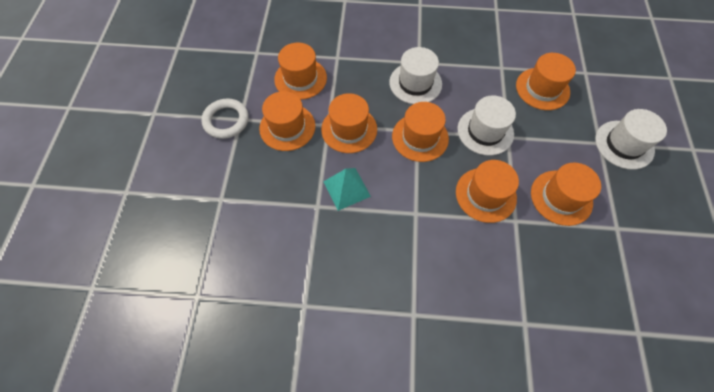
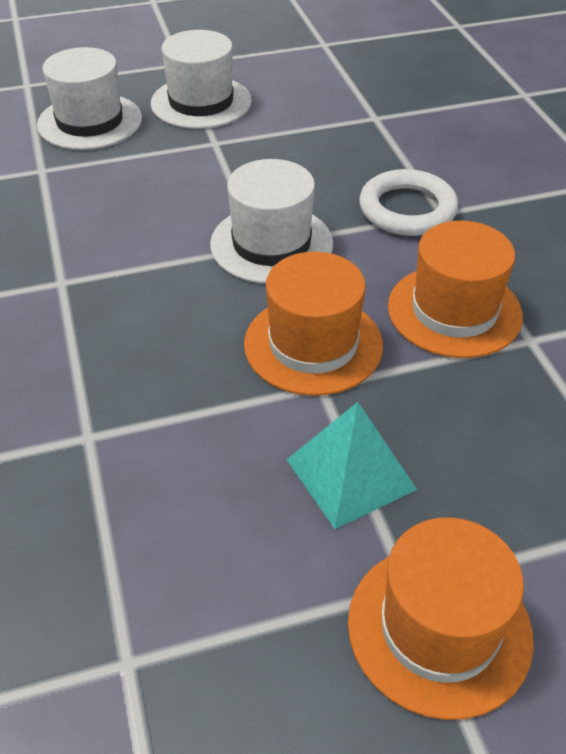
orange hat: [259,91,315,151] [274,43,327,100] [321,93,377,153] [392,102,449,162] [456,160,519,223] [516,53,576,110] [531,163,601,226] = 7 -> [244,252,383,396] [348,517,534,720] [388,221,523,358] = 3

